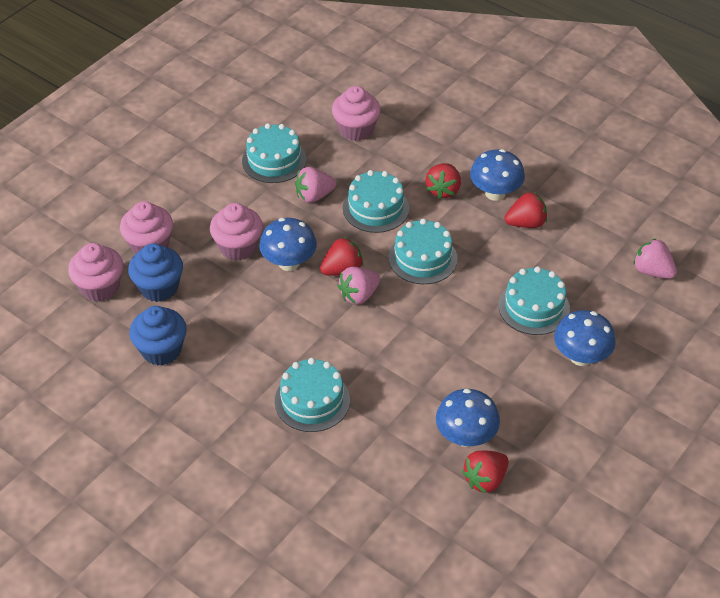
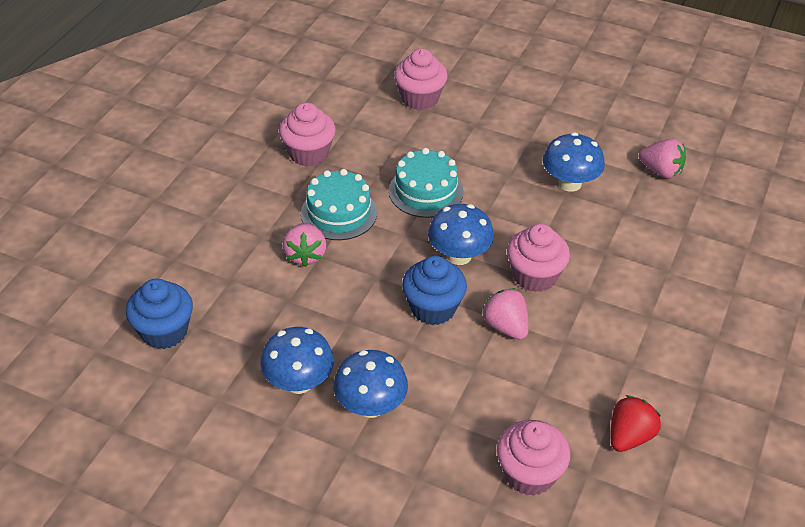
red strawberry: [320,237,363,276] [425,163,461,199] [462,451,509,493] [505,192,547,228] = 4 -> [611,395,661,452] = 1
turquoise cake: [242,123,306,183] [275,358,350,432] [343,170,409,233] [388,218,458,284] [498,266,570,335] = 5 -> [301,169,377,240] [389,148,464,218] = 2

